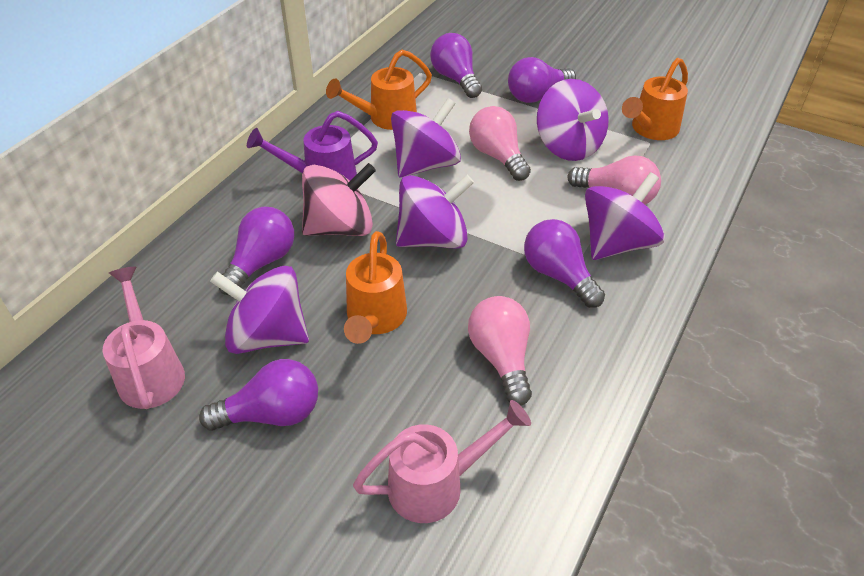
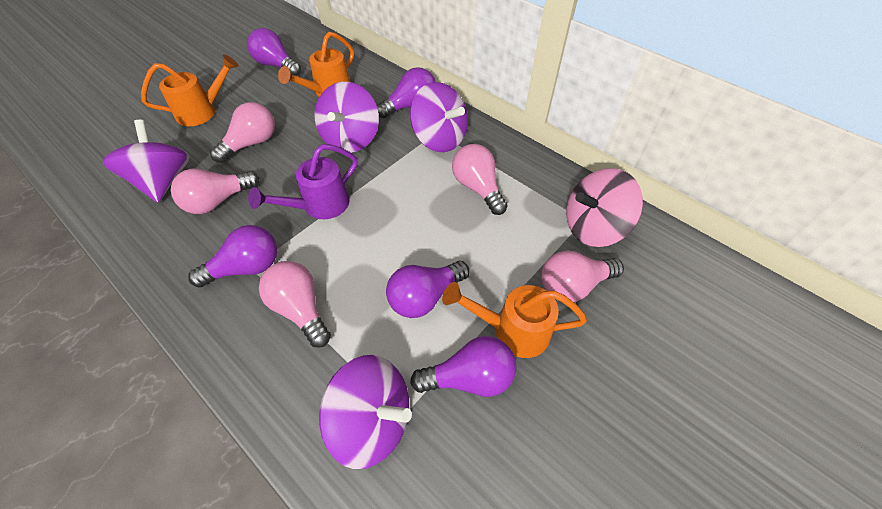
pink light bulb: [468,296,532,406] [469,106,531,181] [567,155,661,205] = 3 -> [171,169,259,214] [210,102,275,163] [259,261,331,348] [452,144,508,215] [541,251,624,302] = 5
pink watering can: [102,267,185,409] [353,400,531,523] = 2 -> none = 0
purple spinning top: [210,266,309,354] [391,98,461,178] [396,175,474,248] [537,79,609,161] [585,172,665,260] = 5 -> [103,120,190,203] [314,82,379,153] [319,355,412,469] [410,82,468,152] = 4

